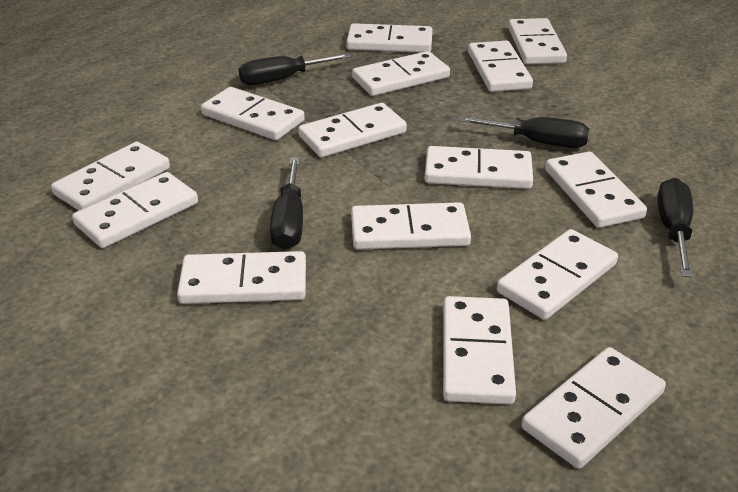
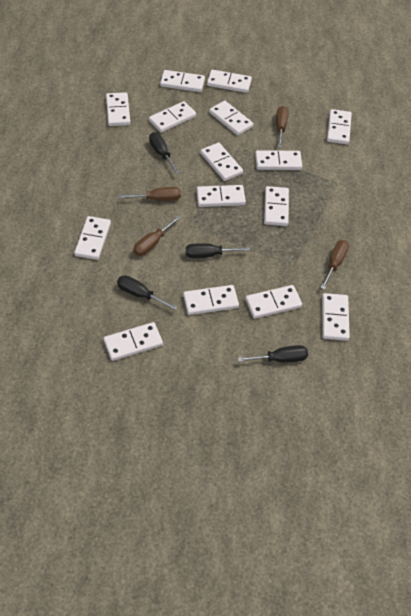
brown screwdriver: none = 0 -> [119,187,181,201] [133,216,181,256] [276,106,288,148] [320,240,349,289] = 4

